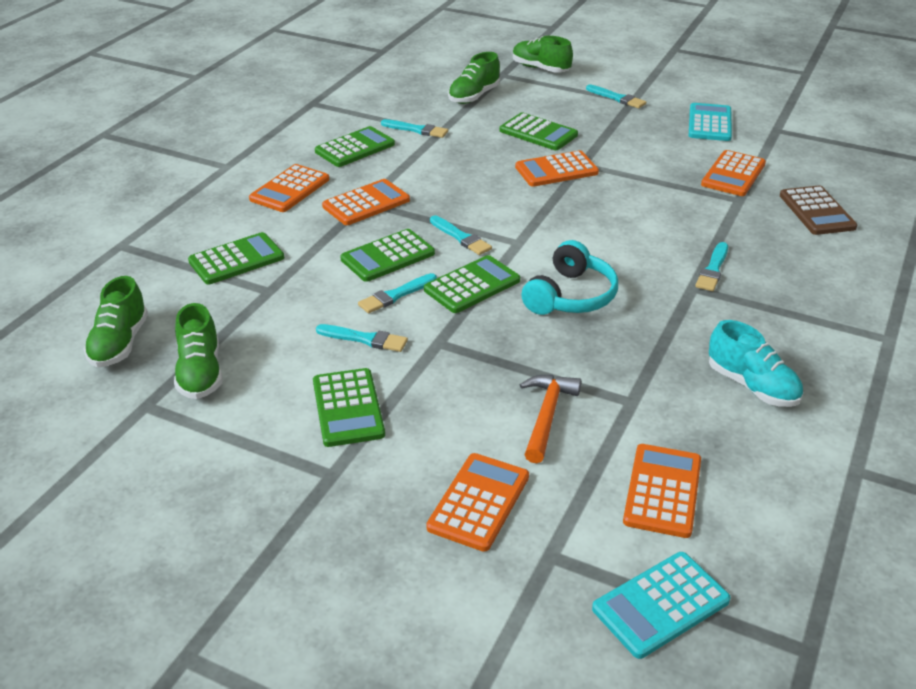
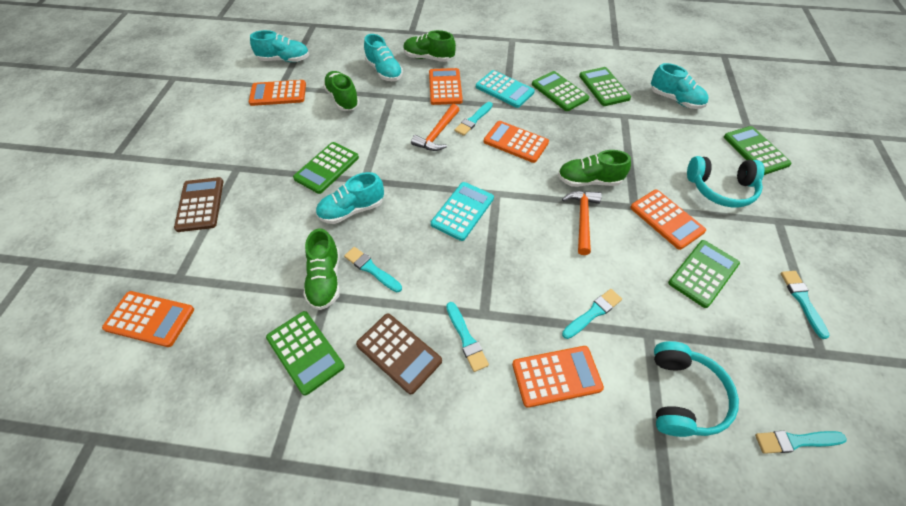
brown calculator: [779,185,858,235] = 1 -> [174,177,223,232] [356,314,442,394] = 2
orange hammer: [520,375,581,463] = 1 -> [411,104,459,151] [562,191,602,255] = 2
turquoise headphones: [521,240,618,315] = 1 -> [654,341,739,437] [687,156,765,208] = 2
turquoise shoe: [709,320,803,407] = 1 -> [250,30,309,62] [316,172,384,224] [364,34,403,81] [651,63,709,109] = 4

